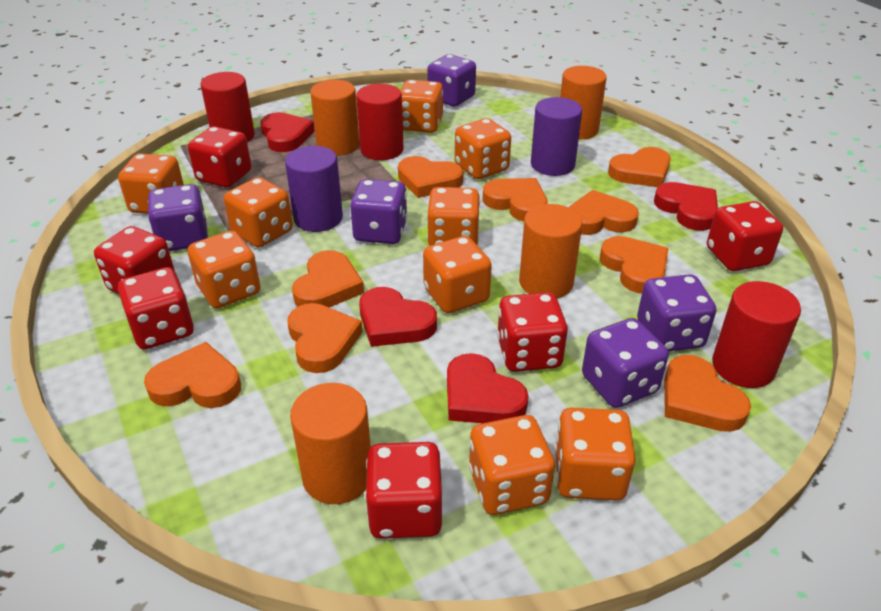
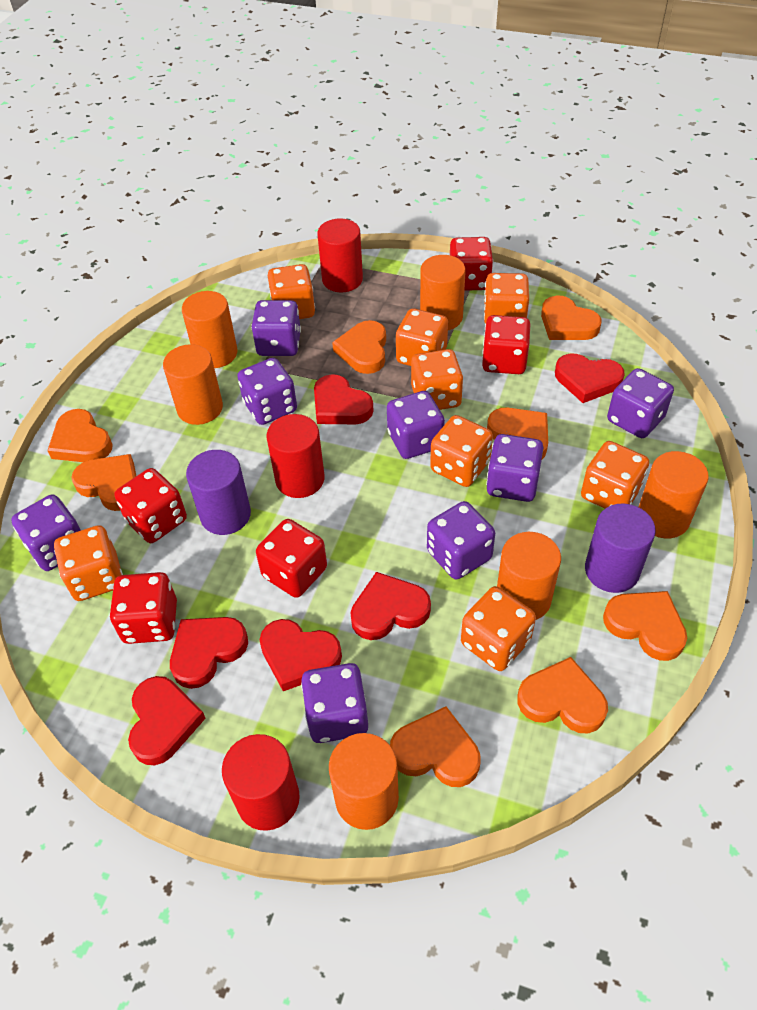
orange cylinder: [290,383,371,504] [310,80,360,156] [519,204,582,298] [560,66,607,139] = 4 -> [163,344,223,425] [182,291,237,368] [329,733,399,830] [420,255,466,330] [497,532,561,620] [639,451,709,538] = 6
orange dice: [118,153,184,214] [188,231,260,308] [224,177,293,247] [400,80,443,133] [423,236,492,313] [427,187,480,246] [455,118,511,179] [469,415,555,515] [555,408,636,501] = 9 -> [54,525,123,601] [268,264,315,319] [396,309,448,366] [411,349,463,410] [430,415,493,487] [461,586,536,671] [484,273,529,324] [581,441,649,509] = 8
orange heart: [144,342,241,408] [287,303,363,373] [292,250,364,307] [398,156,463,198] [482,178,548,221] [569,190,639,235] [600,236,669,294] [608,147,671,187] [664,355,751,432] = 9 -> [47,409,113,462] [71,454,136,511] [332,320,386,374] [390,707,480,787] [487,407,548,459] [517,657,608,733] [541,295,601,340] [603,591,687,661] = 8
purple dice: [148,184,208,251] [350,179,407,244] [427,54,476,107] [582,318,669,408] [637,274,716,351] = 5 -> [11,494,81,571] [237,358,297,425] [251,300,301,356] [301,663,368,743] [387,391,445,459] [427,501,495,580] [486,434,543,502] [607,368,674,438] = 8
red dice: [94,226,175,294] [118,267,194,350] [188,126,251,188] [365,442,442,539] [497,292,568,372] [707,201,783,271] = 6 -> [110,572,177,644] [114,468,187,543] [256,519,327,598] [450,237,493,291] [482,315,531,374] = 5
red heart: [261,112,315,152] [359,287,437,347] [447,353,528,423] [654,182,718,231] = 4 -> [128,676,206,765] [170,617,248,689] [260,619,342,691] [314,374,374,424] [350,572,431,640] [555,354,625,403] = 6

